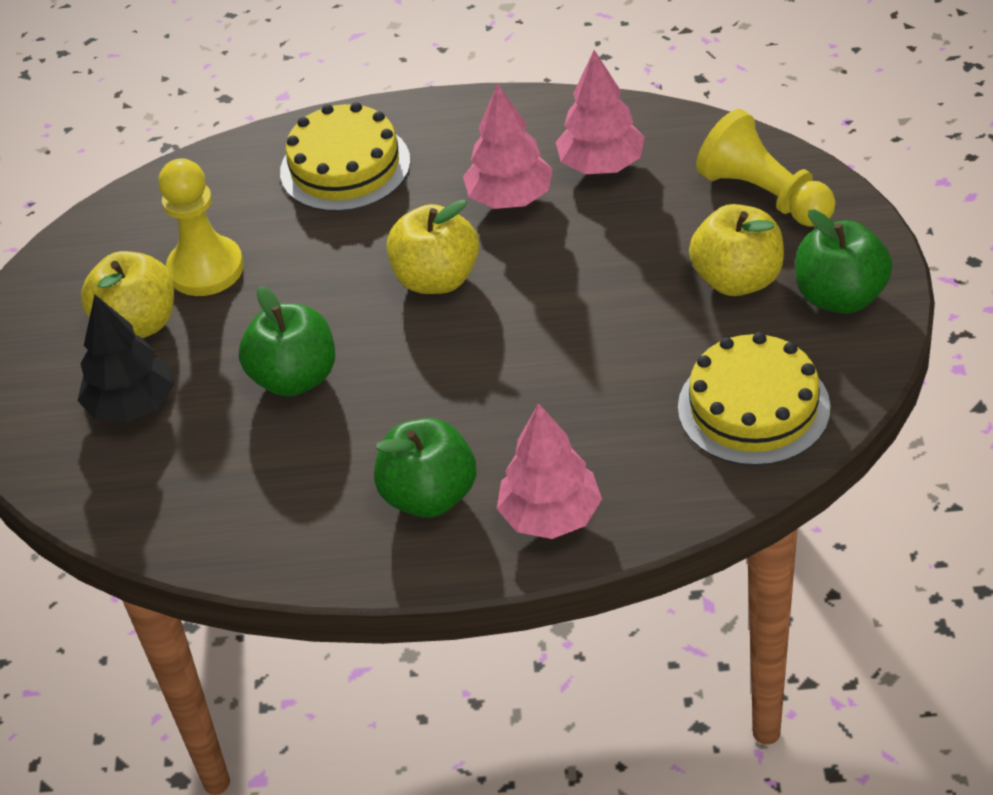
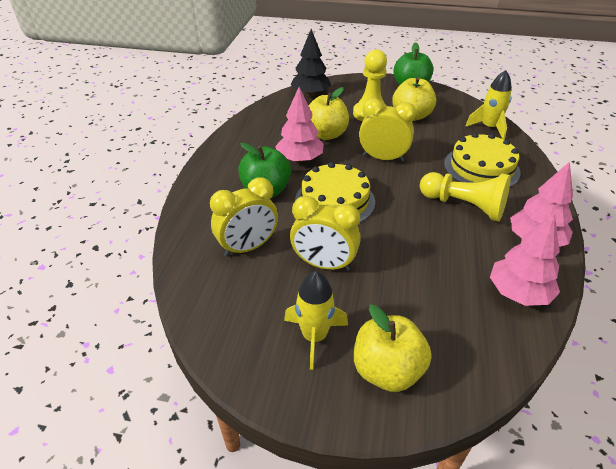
green apple: [239,286,335,397] [374,418,476,518] [796,209,892,314] = 3 -> [238,142,291,197] [393,42,433,85] = 2
yellow clock: none = 0 -> [210,177,278,257] [290,196,361,271] [359,99,416,162] = 3
yellow rocket: none = 0 -> [284,271,348,370] [466,70,512,140] = 2

